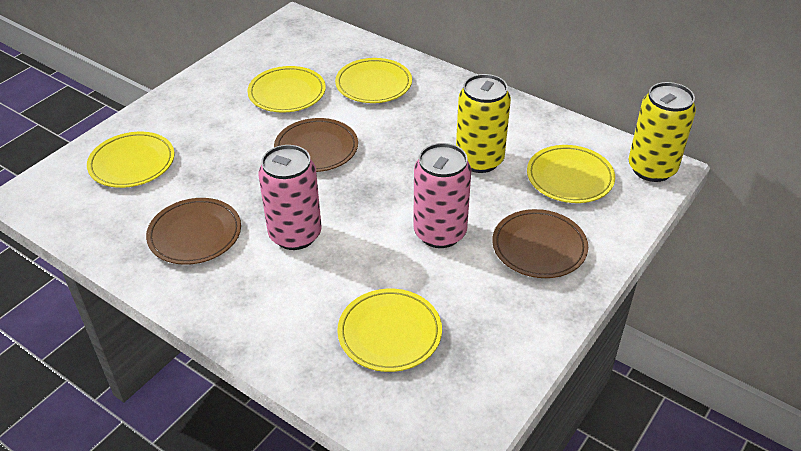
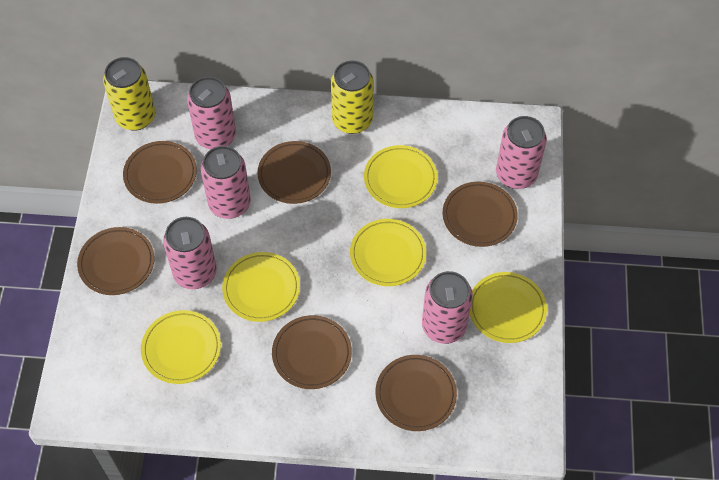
brown plate: [146,198,241,265] [274,118,358,172] [492,209,588,278] = 3 -> [77,227,154,295] [123,141,197,204] [257,141,331,204] [272,315,352,389] [375,355,457,431] [443,181,518,247] = 6
pink can: [259,145,322,250] [413,143,471,248] = 2 -> [163,217,217,289] [187,77,236,149] [201,146,251,219] [422,271,473,344] [496,116,547,189] = 5

